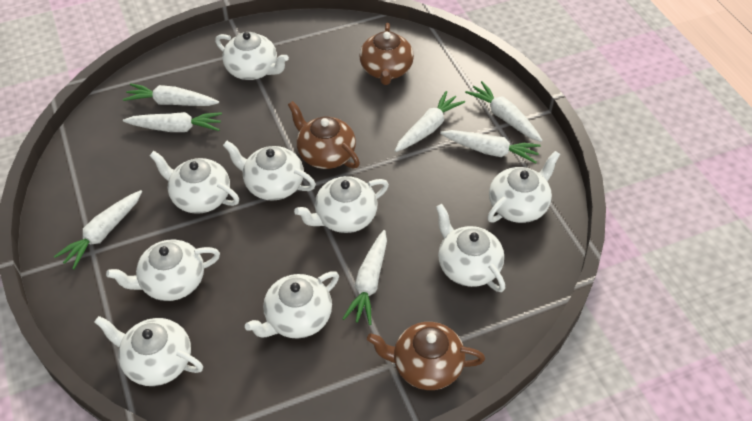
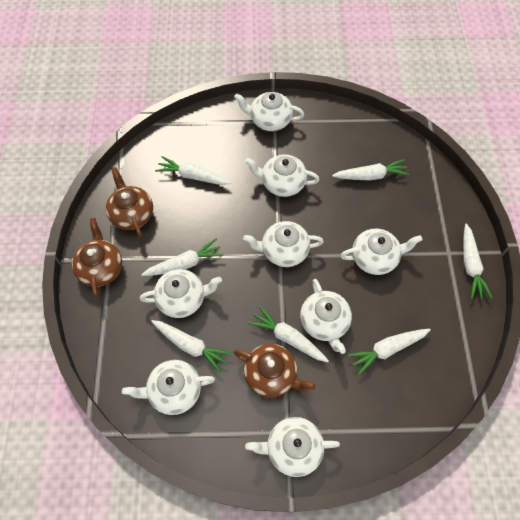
white teapot: [95,316,203,386] [106,240,220,301] [149,151,239,214] [215,32,289,80] [223,141,316,201] [245,271,339,338] [294,176,389,233] [436,204,505,292] [487,151,560,223] = 9 -> [122,360,215,415] [140,269,222,318] [234,92,304,131] [243,221,324,267] [245,154,319,197] [245,417,340,477] [300,279,352,354] [340,229,423,275] = 8

